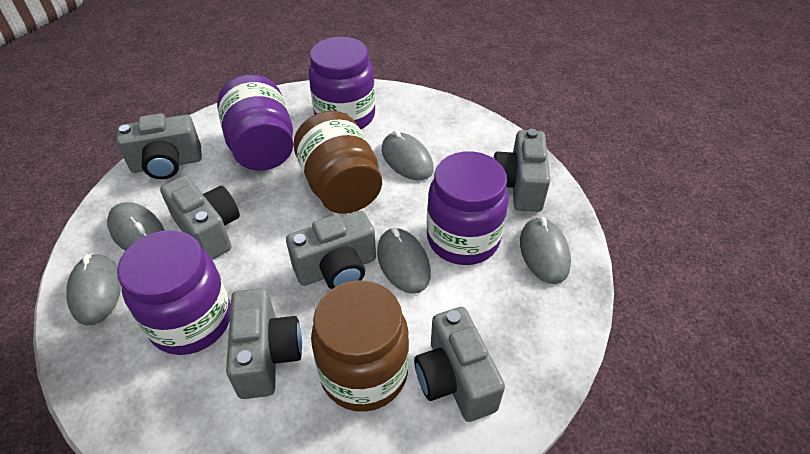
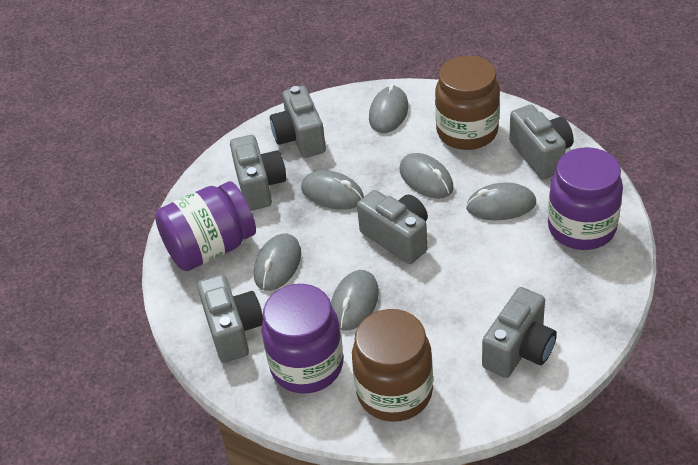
grey mouse: [66,254,121,325] [107,202,165,251] [377,228,431,294] [381,130,433,180] [520,217,571,284] = 5 -> [254,233,301,291] [301,170,364,210] [331,270,379,331] [369,84,408,133] [400,153,454,199] [466,182,536,220] = 6
purple jar: [117,230,231,355] [217,75,294,171] [308,37,375,129] [427,151,509,265] = 4 -> [155,181,256,271] [262,284,343,393] [548,147,623,250] = 3

